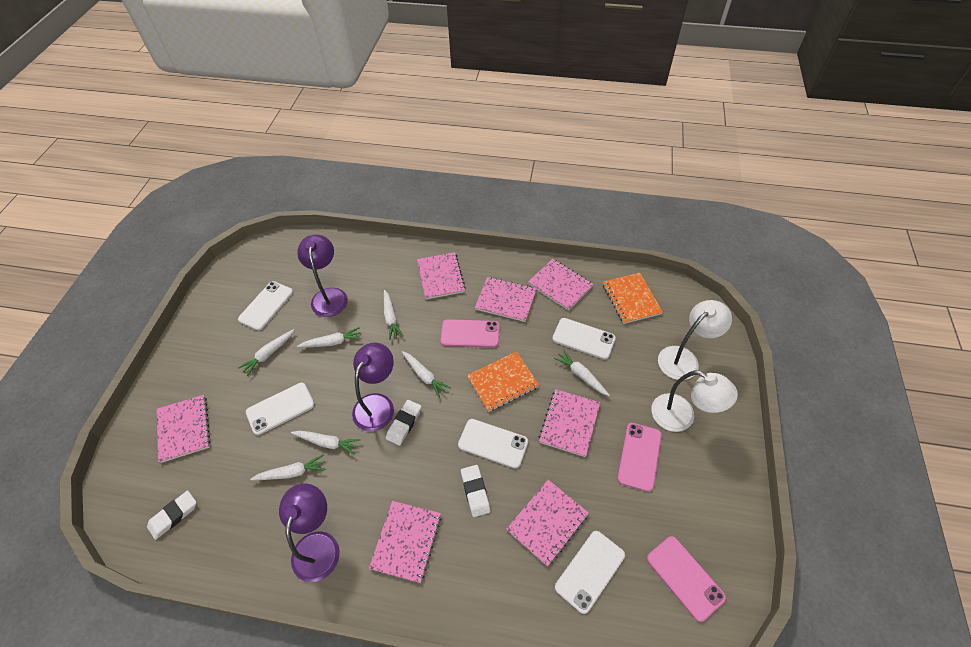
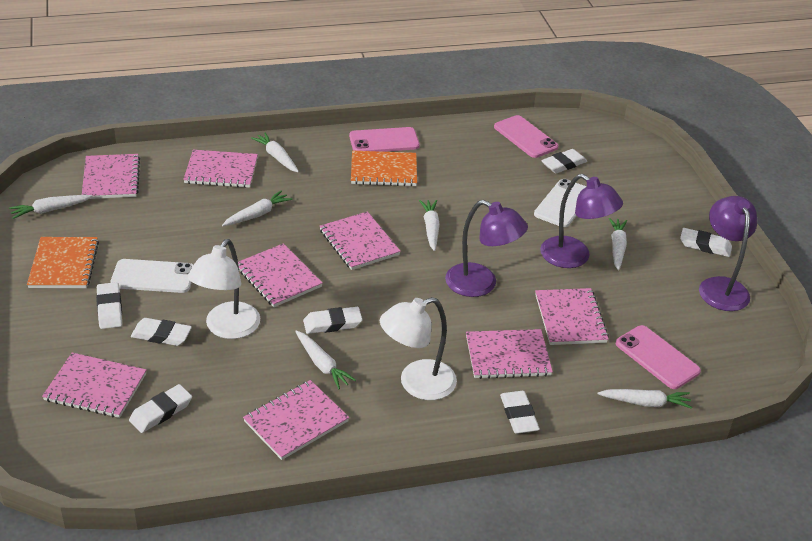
pink notebook: [157,395,211,463] [369,501,441,583] [417,252,466,299] [475,277,536,322] [506,480,589,566] [528,259,594,310] [539,389,600,457] = 7 -> [42,352,146,418] [82,154,140,199] [183,150,258,188] [238,243,323,307] [243,380,349,460] [320,211,401,270] [466,329,553,379] [535,288,609,345] = 8
white eraser: [147,490,196,540] [386,400,421,446] [461,465,490,517] = 3 -> [96,282,122,329] [129,384,192,433] [131,318,192,346] [303,307,362,334] [500,391,540,434] [541,149,587,173] [680,228,732,257] = 7
white phone: [238,281,293,331] [246,383,315,435] [458,419,528,469] [552,318,616,359] [555,531,625,614] = 5 -> [110,259,193,293] [534,179,587,227] = 2

